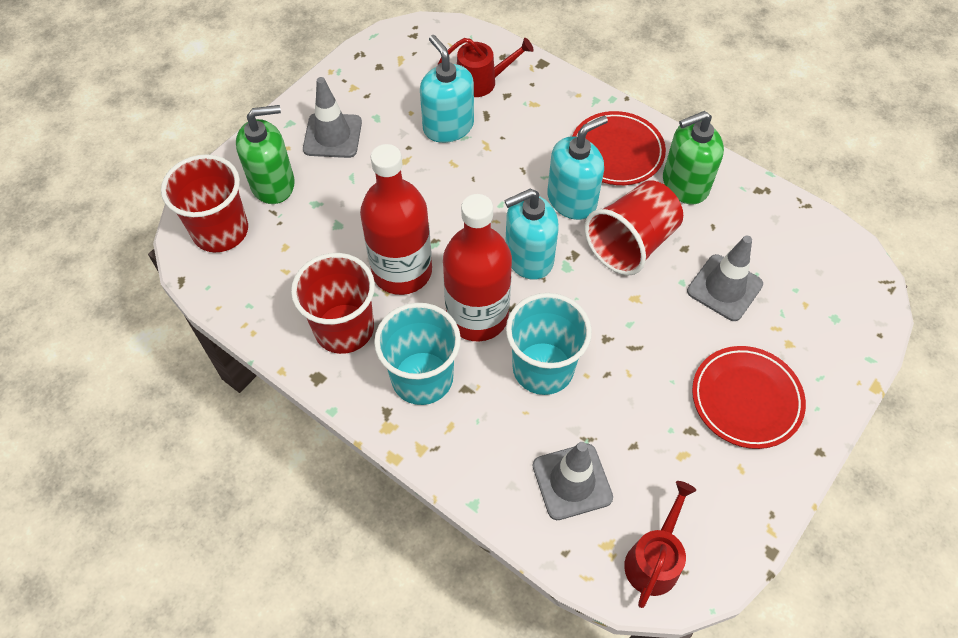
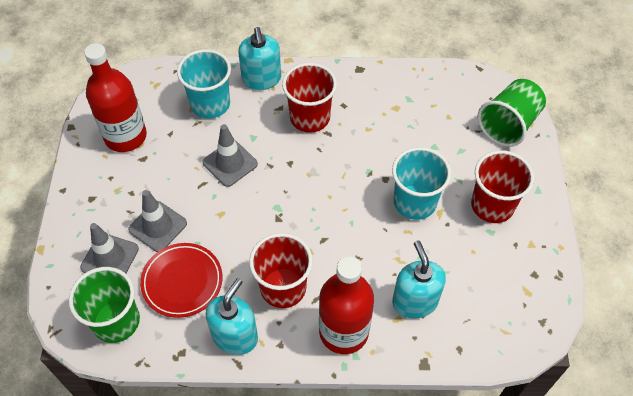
green cup: none = 0 -> [69,267,140,343] [478,79,546,147] = 2
green soap dispenser: [236,105,295,204] [663,111,724,205] = 2 -> none = 0
red plate: [572,111,666,185] [692,346,806,449] = 2 -> [140,243,223,318] = 1
red watering can: [438,38,534,97] [624,481,696,608] = 2 -> none = 0

